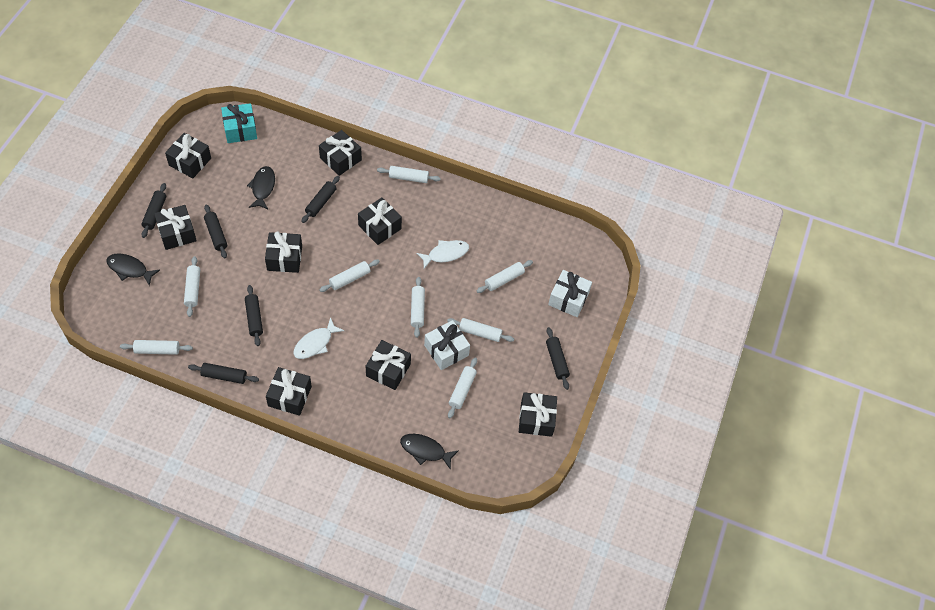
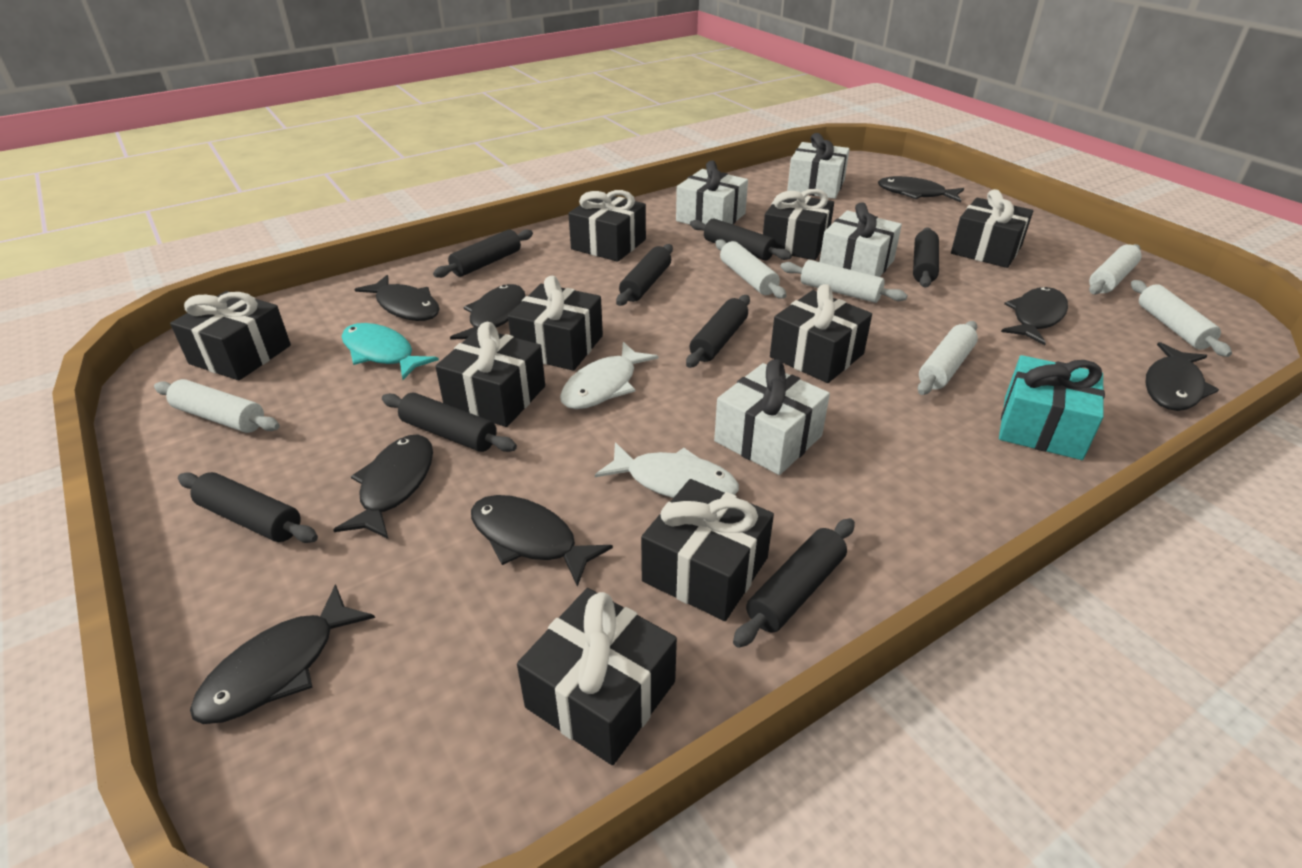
black fish: [106,254,160,286] [247,166,275,209] [400,434,459,470] = 3 -> [190,584,375,724] [333,435,433,539] [354,275,440,321] [450,284,525,340] [471,495,613,587] [878,176,964,202] [1001,287,1068,345] [1146,342,1219,411] = 8
black gift: [154,205,197,250] [165,133,211,178] [265,232,302,273] [266,367,312,416] [319,130,362,176] [358,197,402,245] [366,340,411,390] [519,392,557,437] = 8 -> [170,291,291,381] [435,322,545,427] [508,276,603,371] [517,588,677,765] [568,190,646,262] [641,479,774,621] [763,189,834,260] [770,284,872,383] [951,189,1033,268] = 9
black rolling pin: [141,183,166,238] [188,363,259,384] [204,205,227,258] [245,285,263,346] [301,176,340,223] [546,327,570,390] = 6 -> [178,472,318,543] [382,393,517,452] [433,229,533,278] [616,244,673,306] [686,295,750,368] [690,219,792,261] [733,518,855,648] [913,227,939,288] = 8
turquoise fish: none = 0 -> [342,323,439,380] = 1
white gift: [424,320,470,370] [548,270,592,317] = 2 -> [676,160,748,225] [714,359,830,475] [787,133,850,199] [820,202,902,277] = 4
white rolling pin: [120,340,193,355] [184,256,200,317] [319,260,380,292] [377,166,441,183] [411,277,425,338] [447,318,514,342] [448,357,477,418] [476,260,533,293] = 8 -> [154,379,280,433] [716,239,787,299] [780,260,907,303] [918,321,978,395] [1089,244,1142,295] [1131,280,1232,357] = 6

